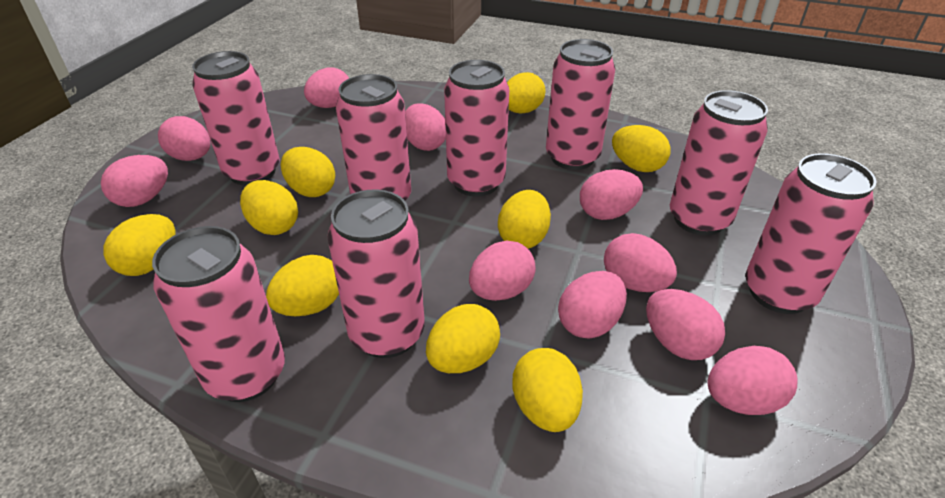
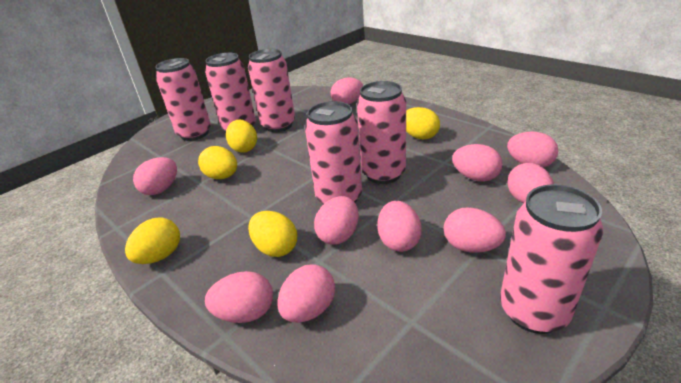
pink can: [152,226,285,402] [192,51,280,186] [327,189,425,358] [336,74,411,200] [444,60,509,197] [546,39,615,170] [670,90,768,236] [746,153,876,314] = 8 -> [155,58,211,141] [205,53,256,131] [248,49,295,132] [305,101,362,204] [357,81,406,184] [500,184,603,334] = 6
yellow egg: [103,214,175,276] [240,180,298,235] [266,255,339,316] [281,147,335,197] [426,304,500,373] [498,190,551,249] [507,72,546,114] [513,348,583,432] [612,125,670,172] = 9 -> [125,217,180,264] [198,146,237,179] [226,119,257,153] [248,211,297,257] [406,107,440,139] = 5

